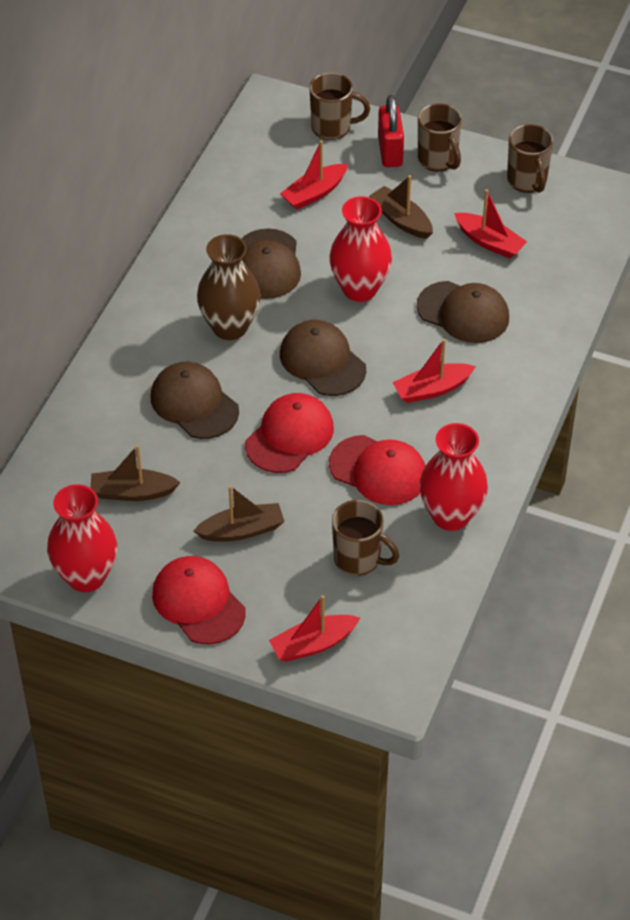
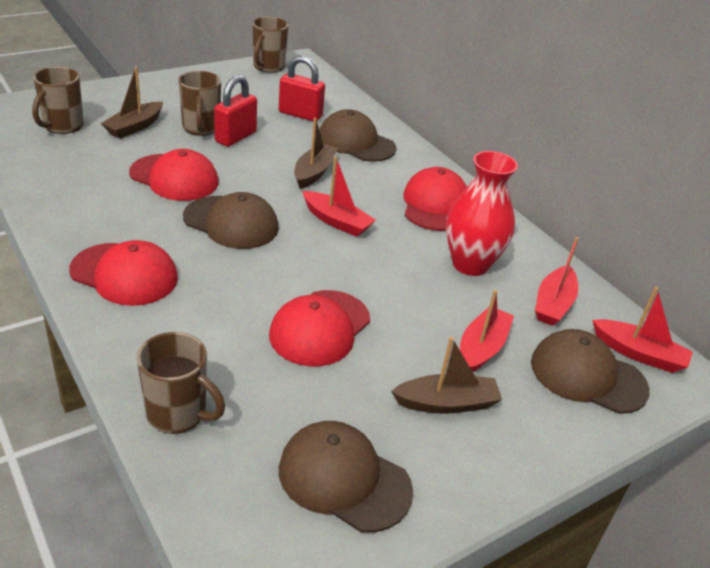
brown vase: [197,234,261,340] = 1 -> none = 0
red cap: [152,556,245,645] [245,393,334,473] [329,435,425,505] = 3 -> [69,240,178,306] [129,149,219,201] [269,290,370,366] [404,167,467,231] = 4
red padlock: [378,95,404,167] = 1 -> [214,75,257,147] [279,56,325,121] = 2
red vase: [47,484,117,592] [329,196,392,302] [419,423,488,531] = 3 -> [446,151,518,276] = 1

